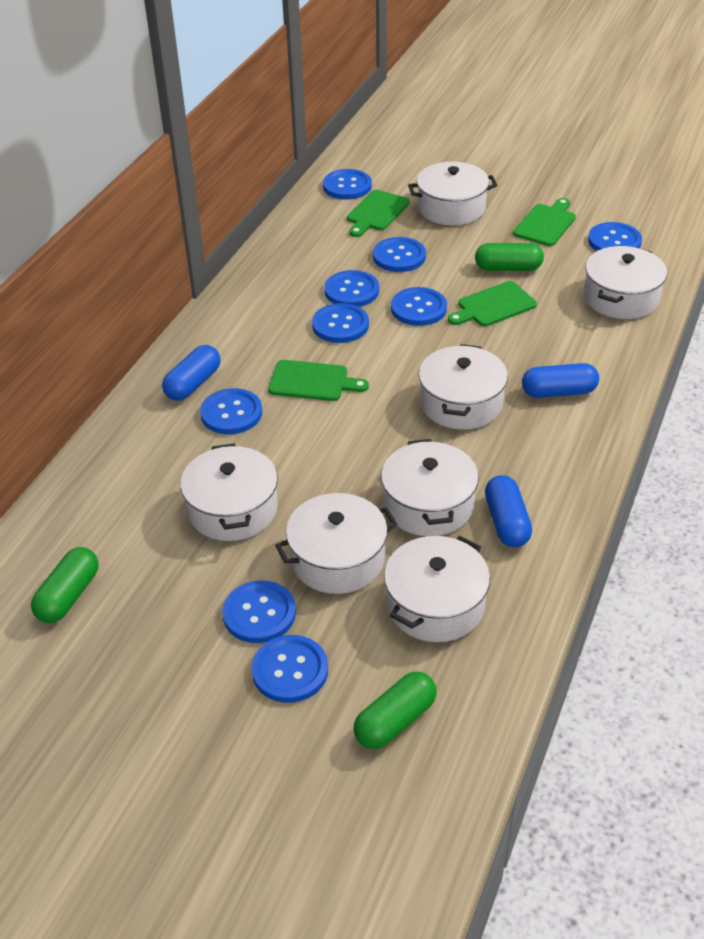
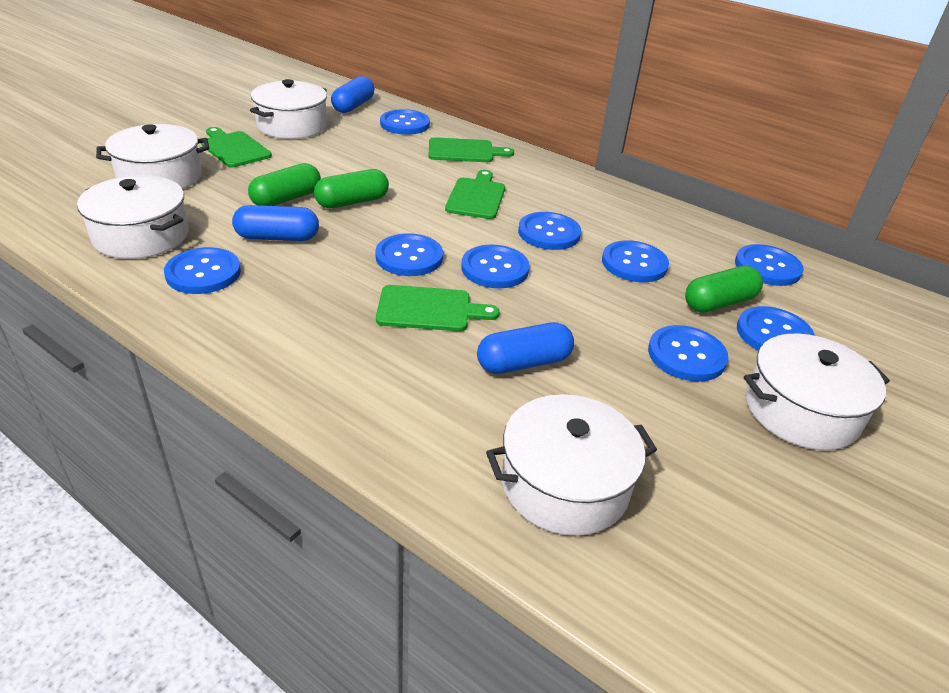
white pot: [180,443,278,541] [275,493,397,594] [381,439,479,536] [384,536,490,642] [408,162,497,226] [419,344,508,430] [584,246,667,319] = 7 -> [77,175,189,259] [96,124,209,189] [250,79,327,139] [486,394,657,536] [744,334,890,450] = 5

